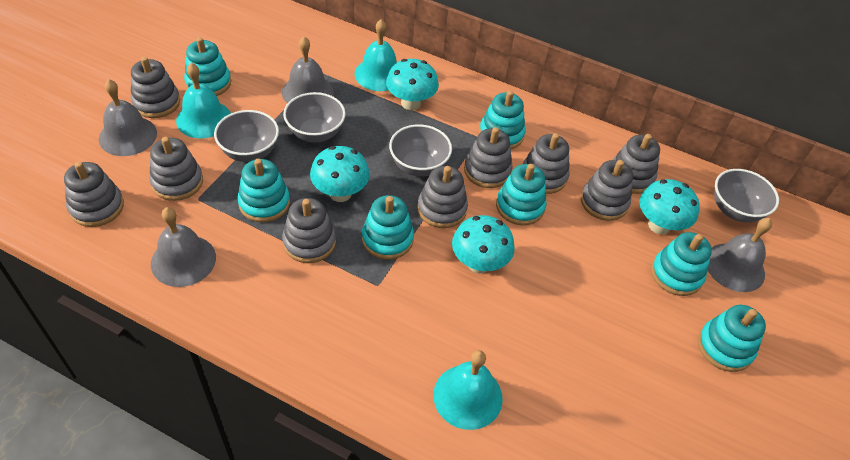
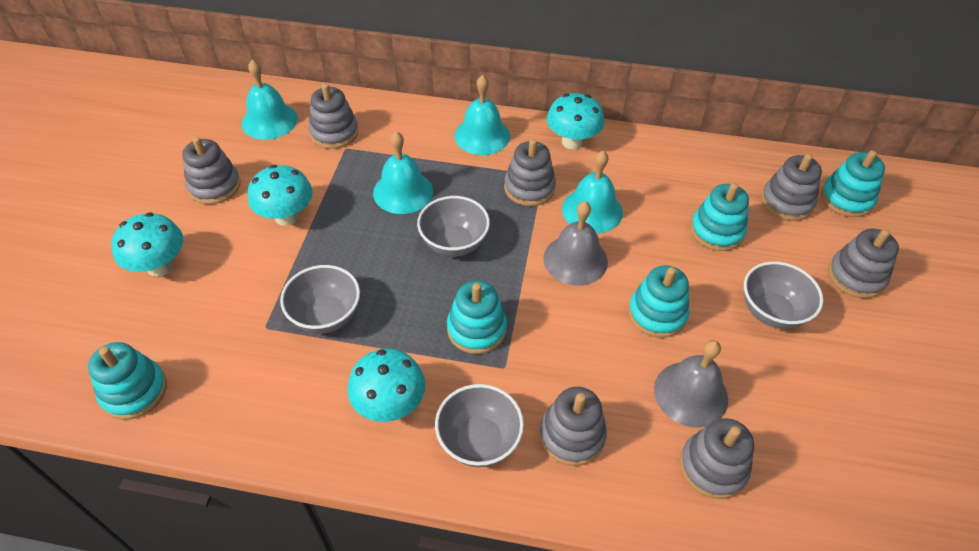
grey bell: [99,79,157,156] [151,207,216,287] [282,36,334,103] [708,218,772,292] = 4 -> [543,201,608,286] [654,340,728,428] = 2
grey stacking toy: [64,162,124,227] [131,57,180,118] [149,137,203,201] [282,198,336,263] [417,166,468,228] [464,127,512,188] [523,133,570,194] [581,160,633,221] [613,134,660,194] = 9 -> [182,137,241,204] [309,83,359,149] [504,139,556,206] [539,387,607,466] [680,418,754,499] [761,154,822,221] [828,229,899,298] = 7
turquoise bell: [176,63,231,138] [355,19,397,91] [433,350,503,430] = 3 -> [242,60,298,140] [373,131,433,214] [454,75,510,155] [562,151,623,233] = 4
turquoise stacking toy: [184,37,231,96] [237,159,290,222] [362,195,414,260] [479,91,525,149] [496,164,547,225] [651,232,712,296] [698,305,766,372] = 7 -> [88,342,167,420] [447,281,507,354] [628,266,689,338] [690,183,749,251] [821,150,885,217] = 5

